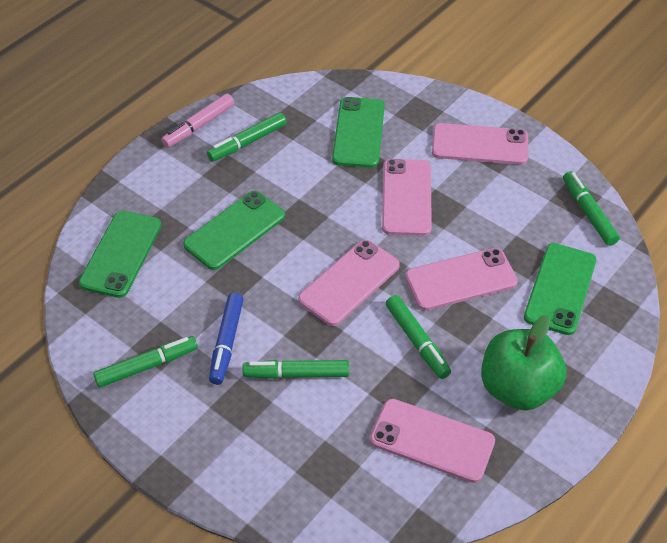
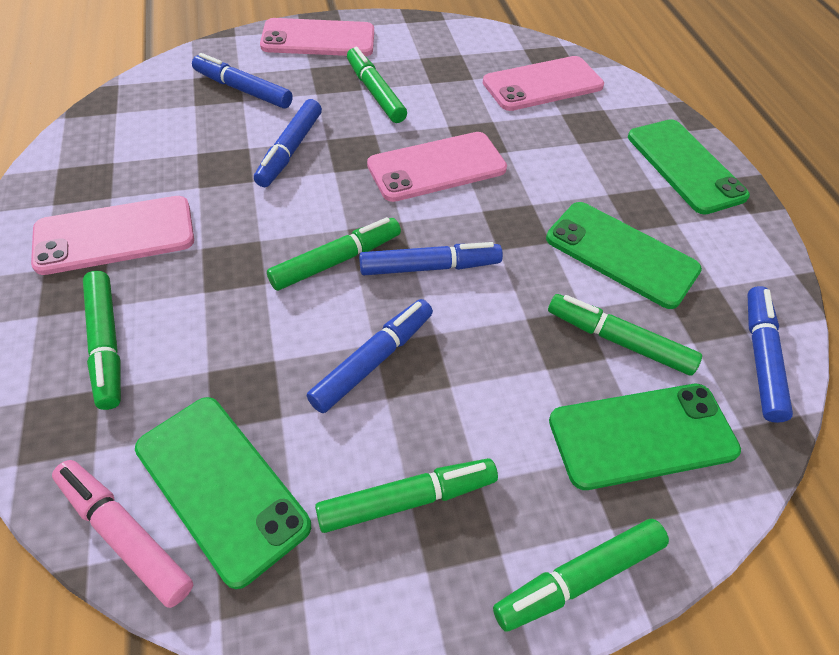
blue marker: [209,293,244,385] = 1 -> [192,53,293,108] [254,99,322,187] [307,299,433,413] [359,242,503,275] [747,286,793,423] = 5
green apple: [481,315,566,410] = 1 -> none = 0
green marker: [93,336,198,388] [207,113,287,162] [242,360,349,379] [386,295,451,379] [563,171,620,246] = 5 -> [83,271,121,410] [267,217,401,291] [315,458,498,533] [347,47,407,123] [493,519,669,632] [548,294,702,375] = 6
pink phone: [298,240,400,326] [370,399,495,483] [382,159,432,236] [405,248,518,311] [432,123,528,165] = 5 -> [31,196,194,275] [260,18,374,56] [367,132,507,202] [483,56,604,111] = 4

